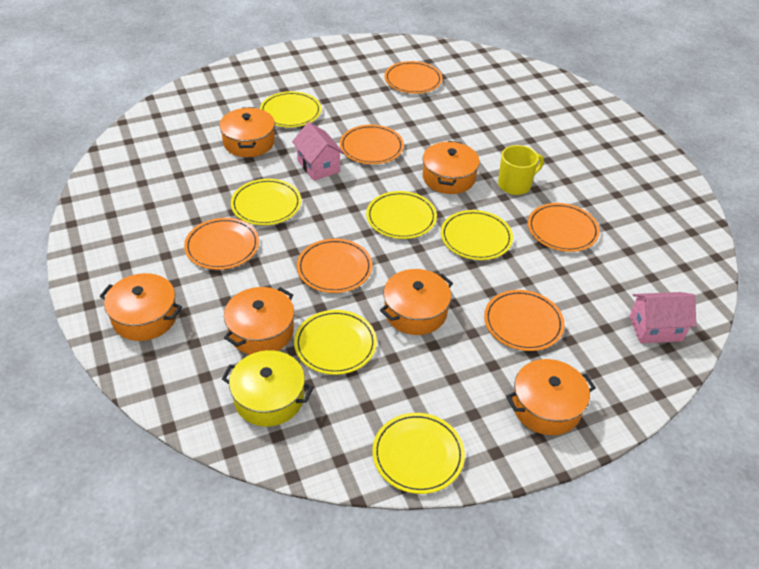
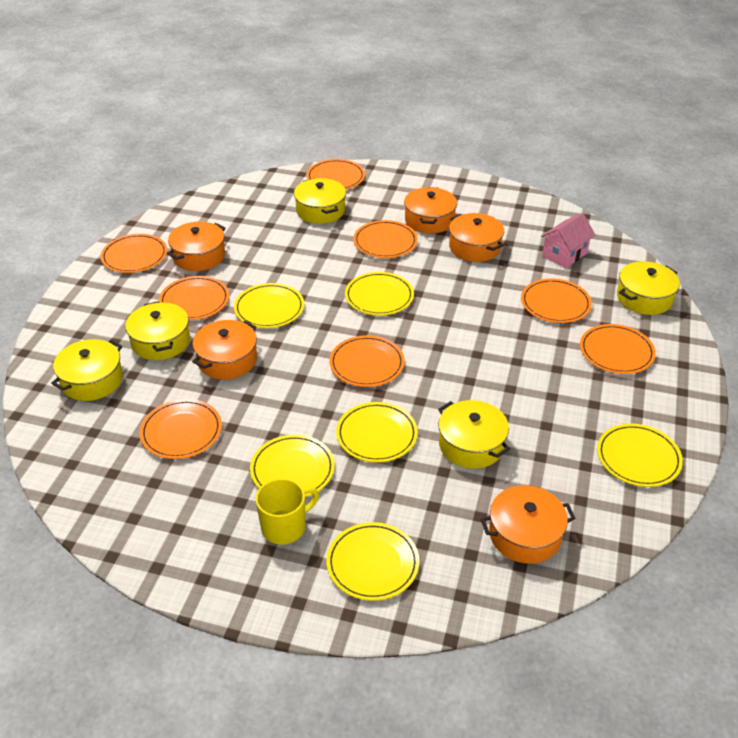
orange plate: [184,218,259,270] [297,239,372,293] [340,125,404,164] [384,61,442,94] [484,290,565,351] [528,203,600,252] = 6 -> [101,234,167,273] [140,399,222,459] [159,276,229,320] [307,159,365,189] [329,335,405,387] [353,220,418,258] [521,279,592,323] [580,324,656,374] = 8
orange pot: [100,273,182,341] [219,107,275,157] [224,287,294,355] [380,269,453,335] [423,141,480,194] [506,359,596,435] = 6 -> [167,222,226,271] [192,320,257,380] [404,187,457,234] [449,213,504,262] [481,485,576,564] = 5
pink house: [292,122,344,181] [629,292,696,343] = 2 -> [541,213,595,268] = 1
yellow pot: [222,350,313,427] = 1 -> [51,339,123,401] [125,301,190,360] [294,178,346,224] [438,400,510,469] [617,261,680,315] = 5

